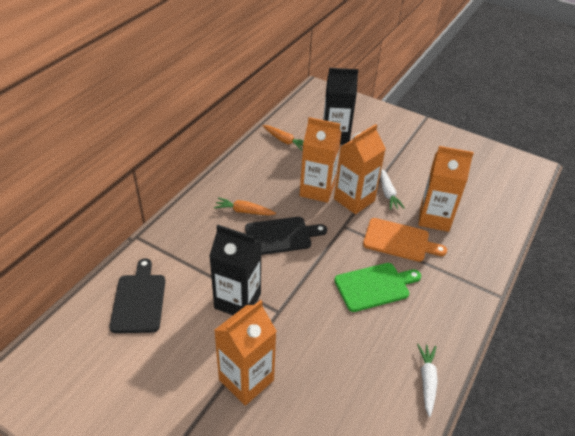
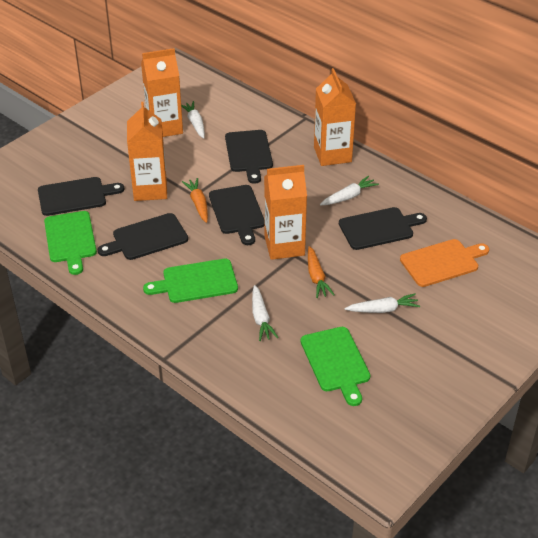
black carton: [209,225,261,315] [323,68,358,145] = 2 -> none = 0
black cutting board: [109,258,165,333] [245,217,327,255] = 2 -> [38,177,124,216] [98,213,188,260] [209,185,265,245] [225,130,273,184] [339,207,427,250] = 5
green cutting board: [334,263,421,312] = 1 -> [44,211,97,275] [143,259,238,303] [301,327,370,406] = 3
white carrot: [381,169,405,210] [417,344,438,417] = 2 -> [181,101,205,139] [252,285,278,341] [320,176,379,206] [345,294,420,313] = 4

